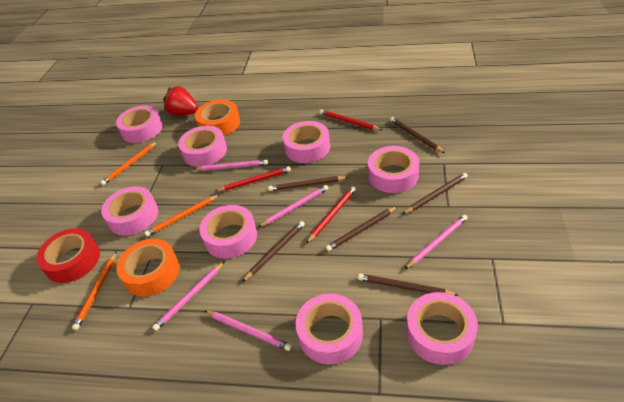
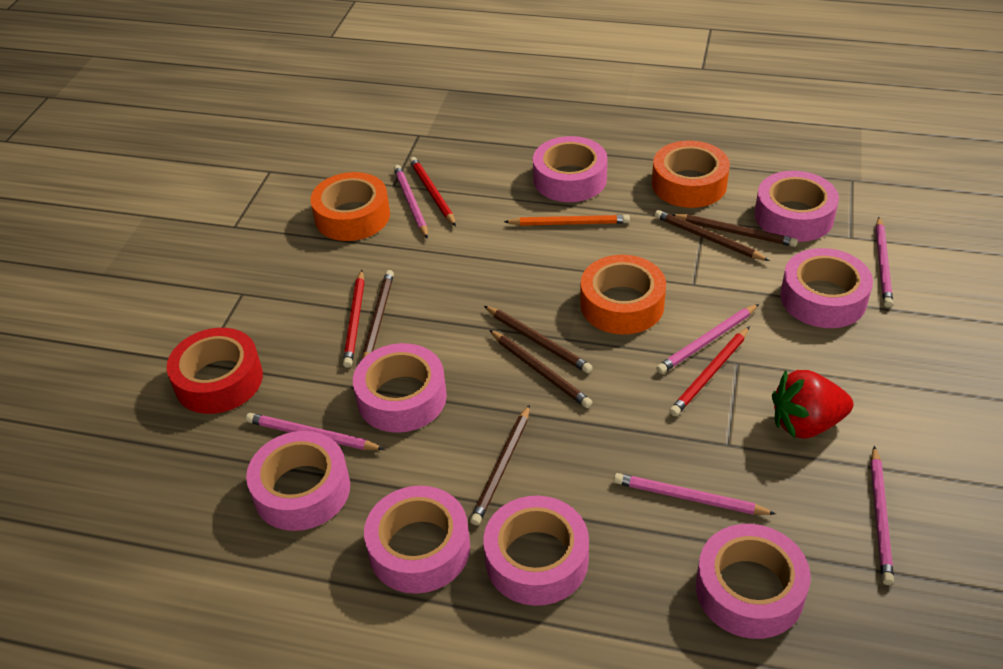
orange pencil: [72,252,116,330] [100,141,158,185] [144,194,220,237] = 3 -> [504,215,630,226] = 1
orange tape: [116,239,180,296] [195,99,240,136] = 2 -> [310,172,390,241] [580,255,666,335] [652,141,730,208] = 3
pink pencil: [152,261,225,331] [194,160,268,171] [205,311,292,351] [258,185,328,227] [405,215,467,269] = 5 -> [246,413,384,450] [394,165,428,239] [614,473,776,515] [656,304,759,374] [870,446,894,585] [876,217,893,307] = 6

